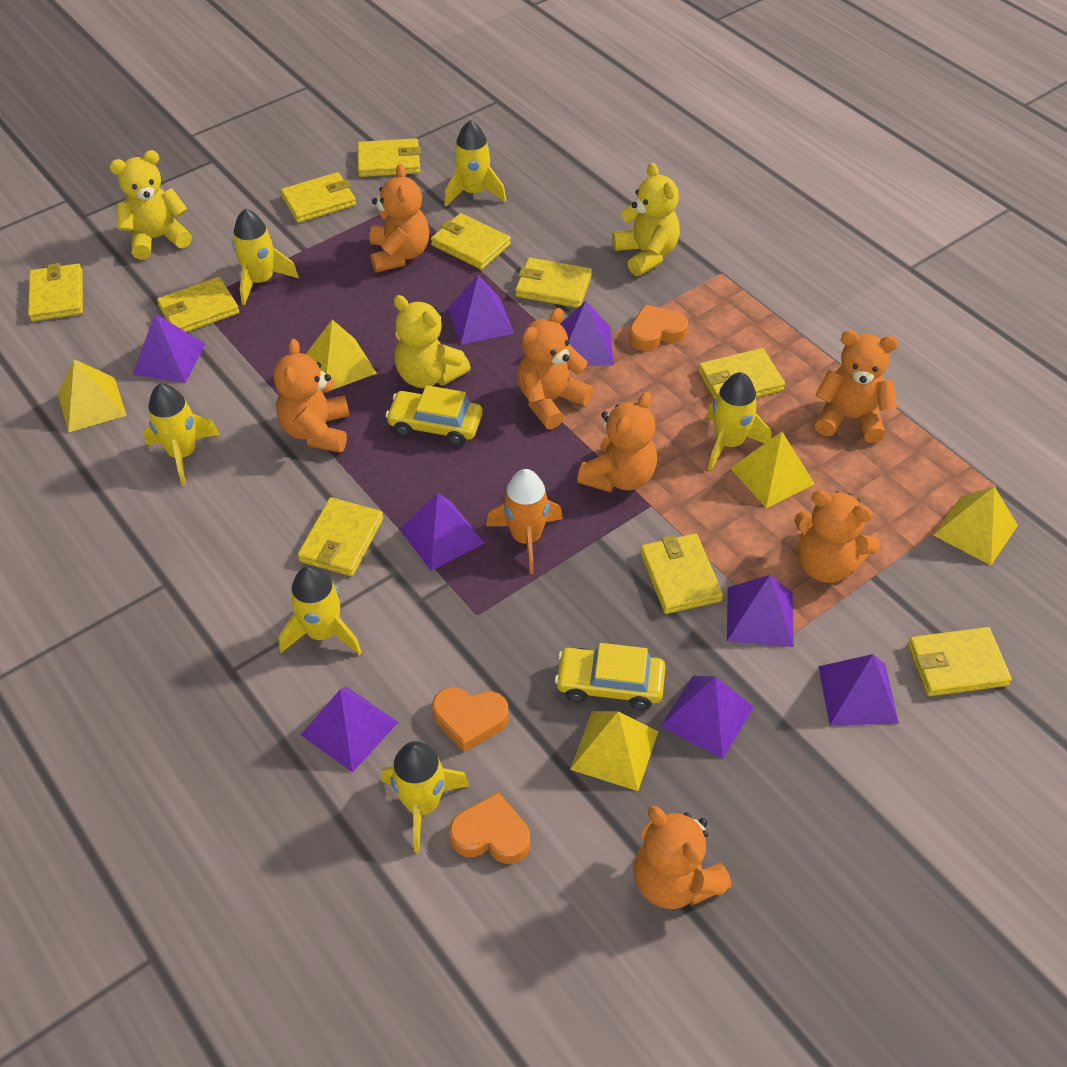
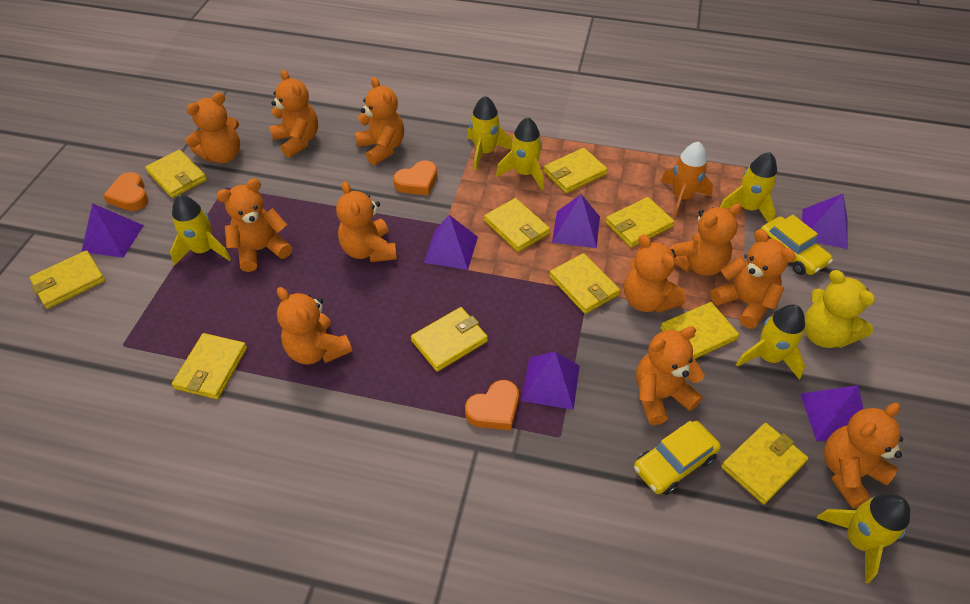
orange teddy bear: [274,339,349,453] [370,164,429,272] [517,308,593,429] [577,392,657,492] [634,806,732,909] [794,490,880,583] [815,330,898,443] = 7 -> [186,92,240,163] [217,179,292,272] [269,70,318,158] [277,287,352,365] [336,181,397,262] [355,77,404,165] [624,235,686,313] [636,326,705,425] [670,203,742,276] [710,229,796,329] [824,403,903,508] = 11
purple pyramid: [132,314,205,383] [301,687,398,772] [399,492,484,571] [448,275,514,344] [560,301,614,366] [660,676,754,759] [727,575,794,647] [818,654,899,726] = 8 -> [81,203,144,258] [424,215,478,270] [521,351,580,410] [552,194,600,248] [800,385,863,441] [802,194,848,249] = 6
yellow pyramid: [58,359,127,433] [306,320,377,391] [570,711,658,791] [730,432,815,508] [934,486,1018,565] = 5 -> none = 0
yellow teddy bear: [110,150,192,260] [394,295,471,388] [612,163,680,276] = 3 -> [804,270,875,348] = 1

